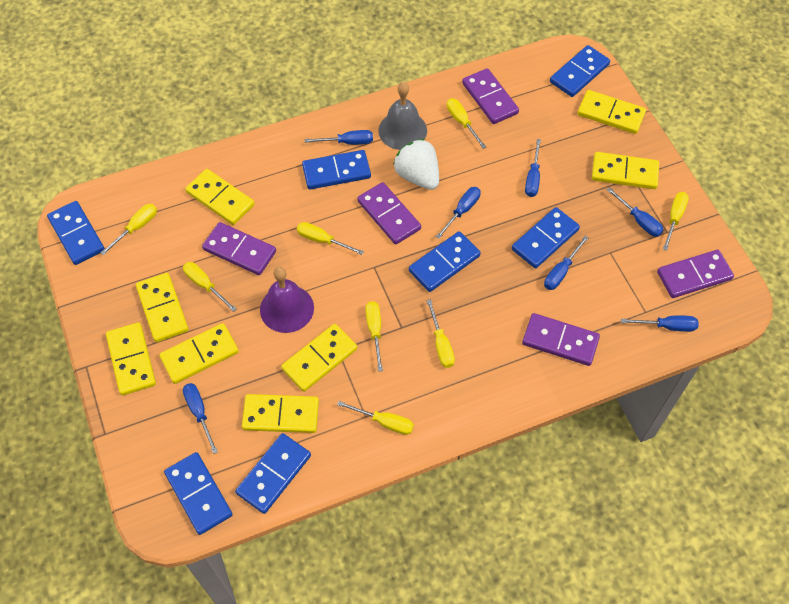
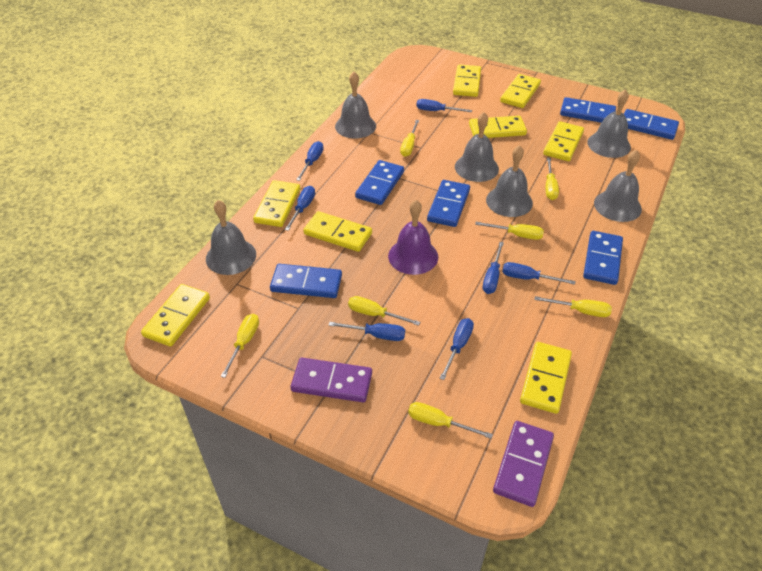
blue domino: [47,201,105,265] [164,452,233,535] [235,433,311,514] [302,150,371,189] [409,231,481,292] [512,207,580,268] [550,45,610,97] = 7 -> [270,264,342,298] [355,160,404,205] [427,180,470,227] [560,97,616,123] [583,231,623,285] [624,109,679,140] = 6
grey bell: [379,82,427,150] = 1 -> [206,200,256,275] [335,72,376,138] [455,112,499,182] [486,145,533,217] [587,89,631,158] [594,150,642,222] = 6
purple domino: [202,222,276,275] [357,182,421,245] [462,68,519,124] [522,313,600,366] [657,250,734,298] = 5 -> [290,358,372,402] [493,421,554,507] = 2
white strawberry: [393,139,439,190] = 1 -> none = 0
yellow screwdriver: [101,204,157,255] [183,262,237,312] [297,222,364,255] [337,401,414,435] [365,301,383,372] [427,299,455,368] [447,98,486,149] [663,192,689,251] = 8 -> [220,314,259,378] [348,296,420,326] [400,120,419,157] [408,402,493,439] [475,222,544,240] [535,296,612,317] [546,158,559,200] = 7

